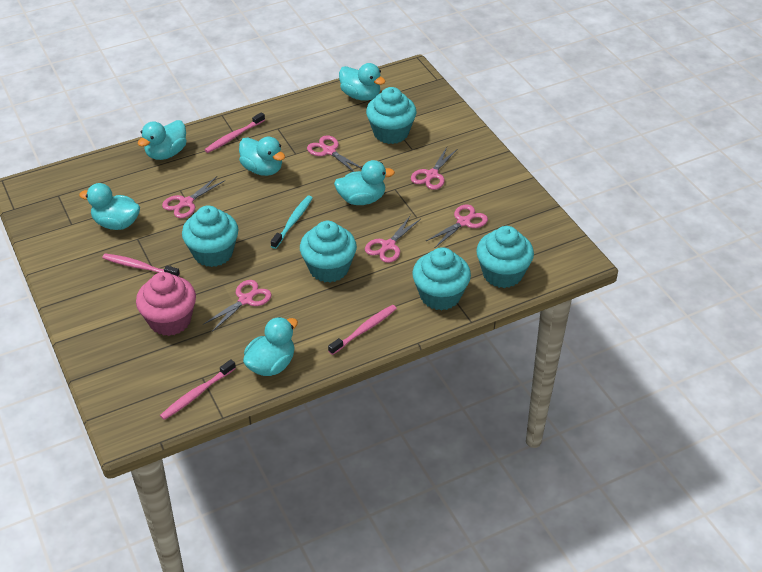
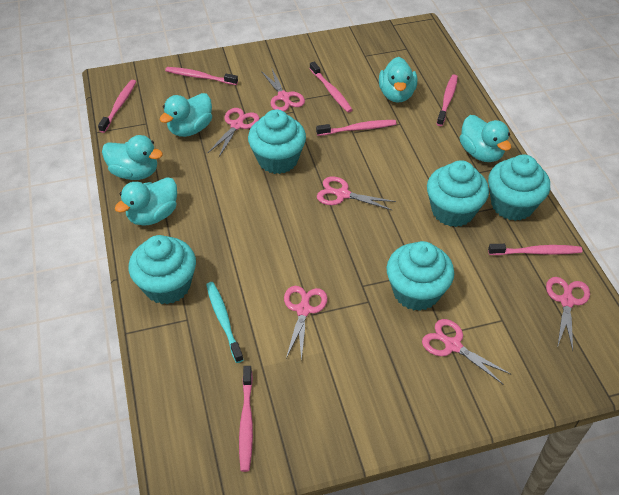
pink cupcake: [136,272,196,336] = 1 -> none = 0
pink toothbrush: [103,253,180,277] [160,359,236,420] [205,112,265,153] [328,305,397,355] = 4 -> [98,80,136,133] [165,67,238,85] [239,366,253,472] [310,62,353,113] [316,120,396,136] [437,75,458,126] [488,244,582,255] = 7
turquoise duck: [79,183,140,230] [138,120,187,160] [239,137,285,176] [243,317,298,376] [334,160,395,205] [339,63,386,101] = 6 -> [102,135,163,180] [115,177,177,226] [160,93,212,137] [379,57,417,103] [459,115,511,162] = 5

